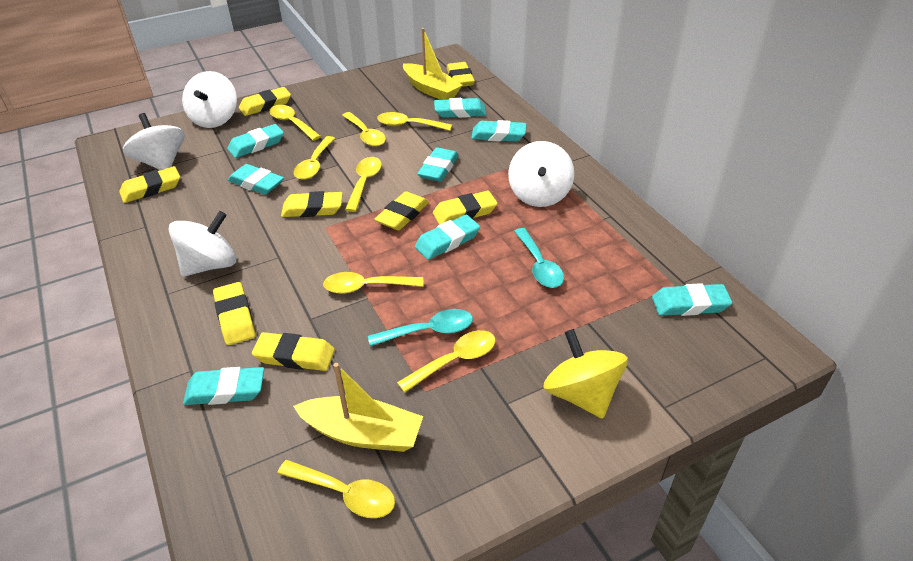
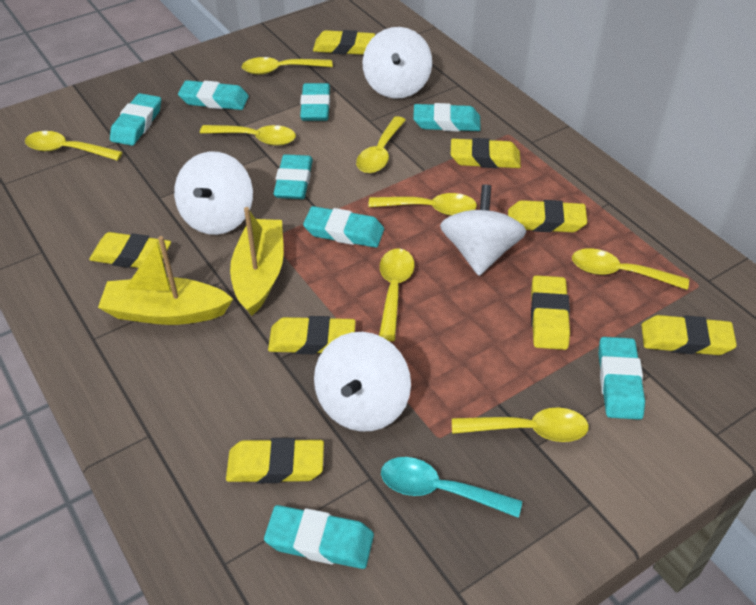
turquoise spoon: [368,309,473,346] [514,228,564,288] = 2 -> [381,457,522,518] = 1
yellow spinning top: [543,329,628,419] = 1 -> none = 0

